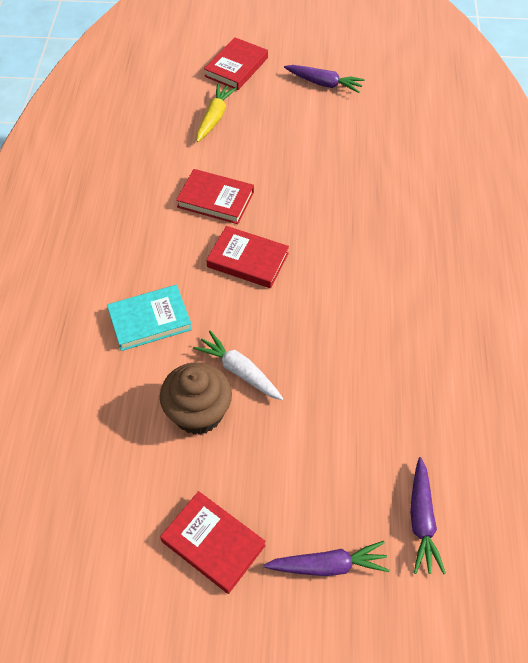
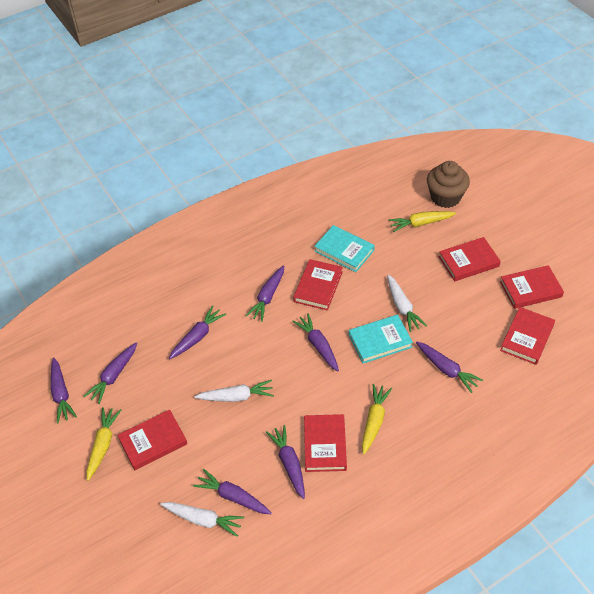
purple carrot: [263,541,390,576] [284,65,365,93] [410,457,446,574] = 3 -> [51,357,77,423] [84,343,137,404] [169,305,226,359] [193,469,272,514] [246,265,284,322] [266,425,305,499] [292,313,339,371] [416,342,483,393] = 8
red book: [160,491,266,594] [176,169,254,224] [204,37,268,90] [206,226,289,288] = 4 -> [117,410,188,470] [293,259,343,311] [304,414,347,472] [439,237,501,281] [500,265,564,309] [500,307,555,365] = 6
turquoise book: [107,285,192,351] = 1 -> [314,225,375,272] [349,315,413,363] = 2
white carrot: [193,331,283,400] = 1 -> [160,502,244,537] [194,380,274,402] [387,274,427,332] = 3
yellow carrot: [197,83,237,142] = 1 -> [86,407,121,481] [362,384,392,455] [388,211,456,232] = 3

